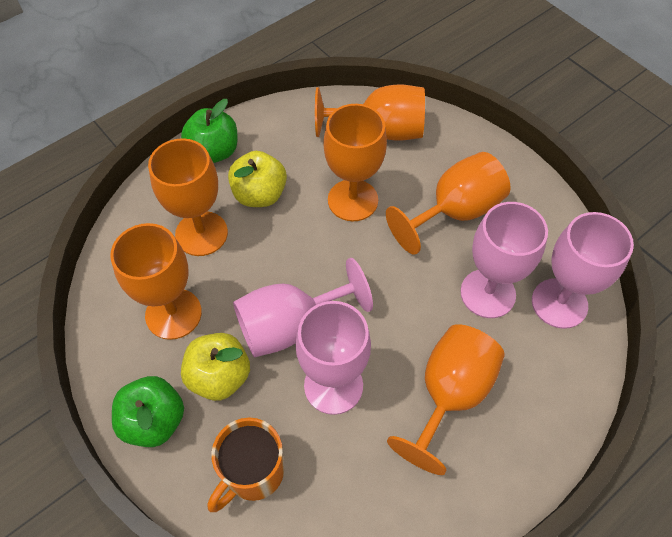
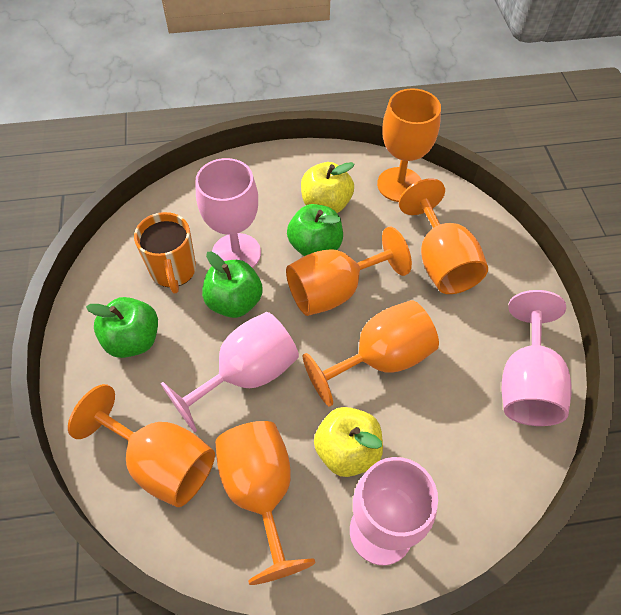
green apple: [112,376,184,447] [181,99,238,163] = 2 -> [86,297,158,358] [202,252,263,318] [287,204,343,256] = 3

